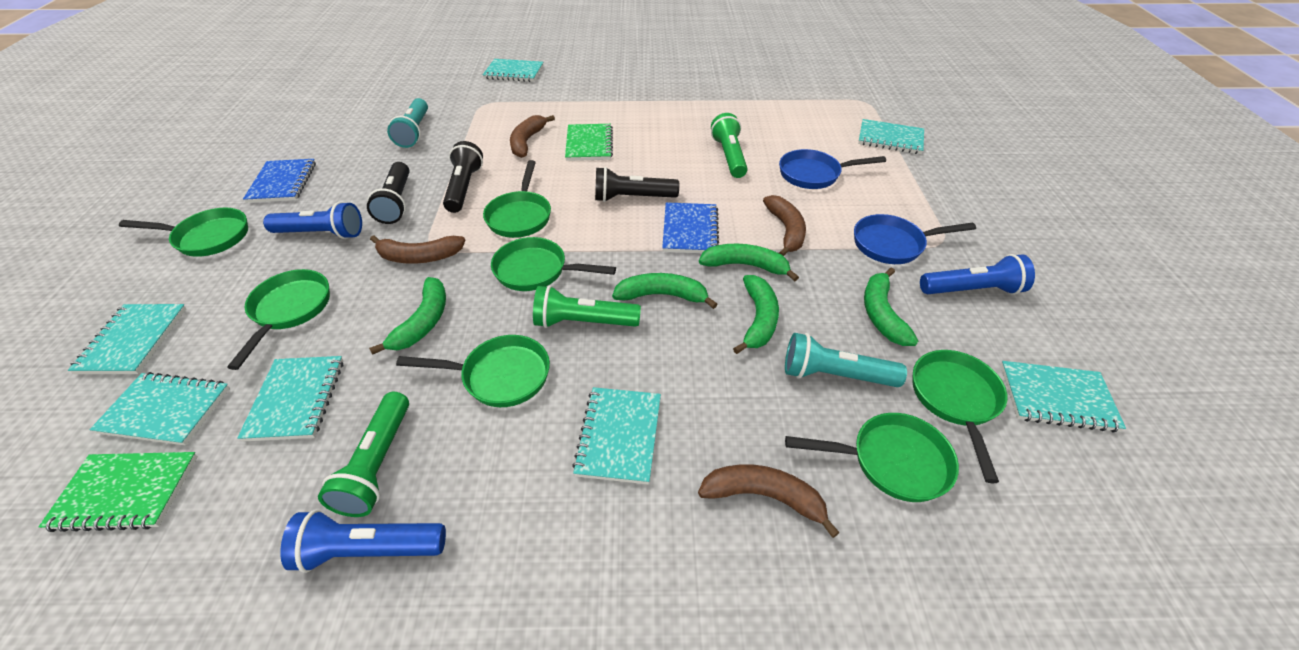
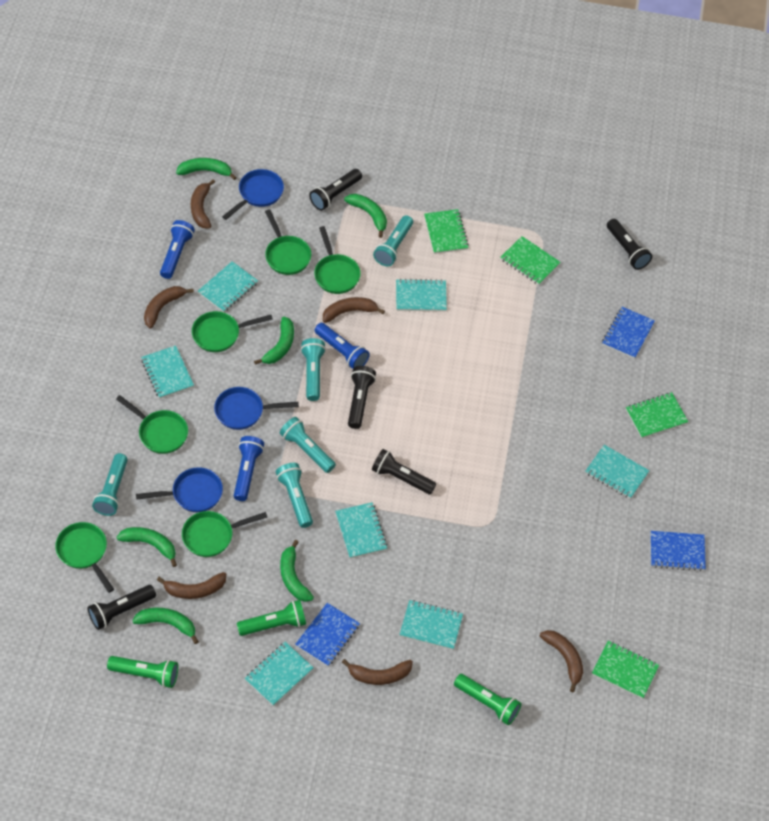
black flashlight: [367,162,410,224] [443,141,483,213] [595,167,679,202] = 3 -> [87,585,156,630] [309,169,362,211] [348,366,376,429] [372,449,436,494] [607,219,652,270] = 5
blue notebook: [243,159,316,203] [662,202,719,253] = 2 -> [295,603,360,666] [602,307,655,359] [650,531,706,571] = 3
blue pan: [779,149,886,189] [854,214,976,264] = 2 -> [136,467,223,512] [214,387,299,430] [222,169,284,220] = 3
brown banana: [370,235,465,264] [510,115,555,158] [698,464,840,538] [763,195,806,256] = 4 -> [144,286,194,329] [157,572,226,599] [191,179,215,228] [323,297,385,323] [342,659,413,685] [540,630,583,692] = 6
green banana: [369,277,446,355] [612,273,717,309] [699,244,799,282] [733,275,779,354] [864,268,918,346] = 5 -> [117,527,177,567] [132,608,199,644] [176,158,237,180] [254,316,294,365] [280,540,314,602] [344,194,387,238] = 6
green notebook: [38,452,198,532] [565,124,613,161] = 2 -> [424,209,469,254] [500,236,561,285] [592,641,659,699] [626,392,688,438] = 4
green pan: [119,208,248,257] [227,269,330,370] [396,335,550,407] [483,160,551,238] [491,237,616,291] [785,413,959,502] [912,350,1008,483] = 7 -> [55,522,114,593] [116,395,188,454] [182,511,267,557] [192,311,273,352] [265,209,311,275] [314,226,361,294] = 6
turquoise flashlight: [387,98,428,148] [785,333,907,387] = 2 -> [92,453,128,516] [276,463,313,528] [280,417,336,473] [300,338,326,401] [373,215,413,266] = 5

